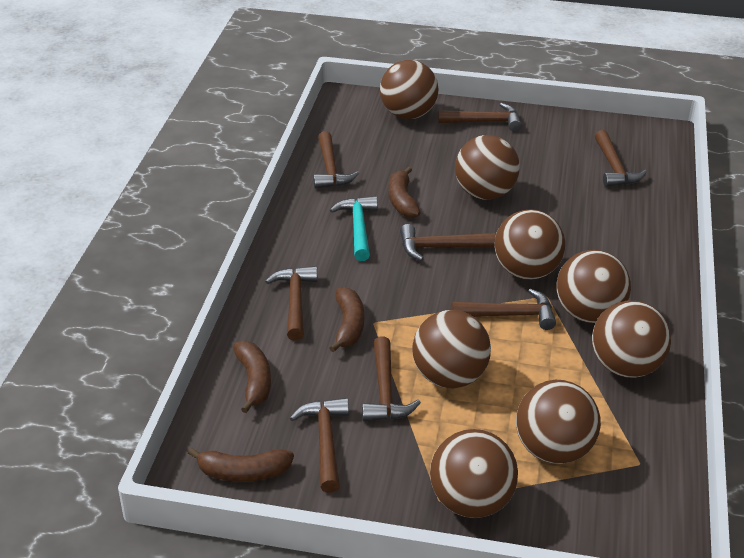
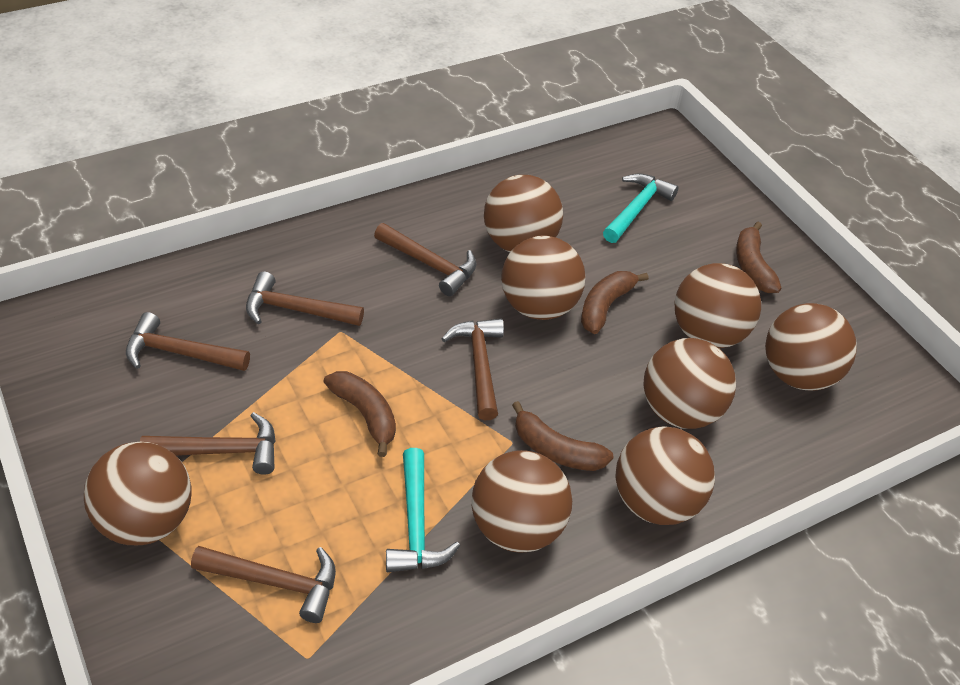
brown hammer: [265,266,317,341] [290,398,349,493] [313,131,359,189] [362,336,421,421] [400,224,496,261] [438,103,522,132] [452,288,556,330] [595,130,647,187] = 8 -> [126,312,250,371] [140,412,276,475] [191,546,336,623] [246,272,364,326] [374,223,477,296] [442,318,504,420] = 6
turquoise hammer: [330,196,378,261] = 1 -> [386,448,460,572] [603,173,678,243] = 2

